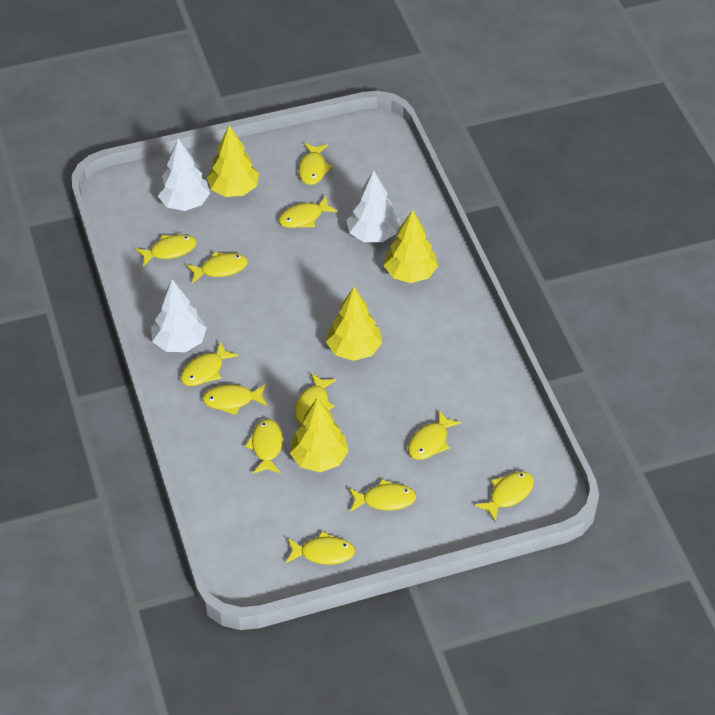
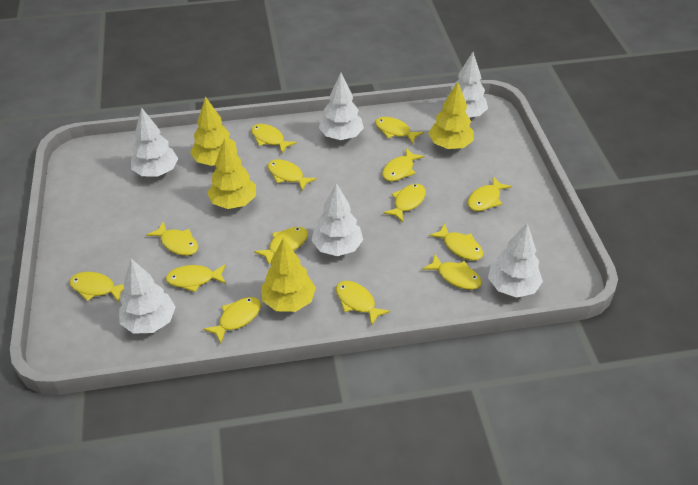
white tree: [151,279,207,352] [157,139,210,211] [346,170,400,242] = 3 -> [119,259,176,334] [131,108,178,176] [311,183,363,256] [319,73,364,140] [445,52,488,117] [488,223,543,298] = 6
yellow fish: [135,234,196,266] [180,342,238,386] [186,252,248,283] [202,384,267,415] [245,419,283,474] [278,196,338,228] [286,531,355,565] [295,373,337,424] [298,143,333,185] [349,479,416,512] [408,410,461,460] [475,471,534,521] = 12 -> [69,272,124,302] [146,221,198,256] [166,264,226,292] [203,297,261,344] [251,124,297,153] [254,227,308,265] [268,159,317,191] [336,281,390,325] [375,117,424,144] [382,148,424,181] [383,184,426,222] [422,254,482,290] [429,223,483,261] [468,177,512,211] = 14

